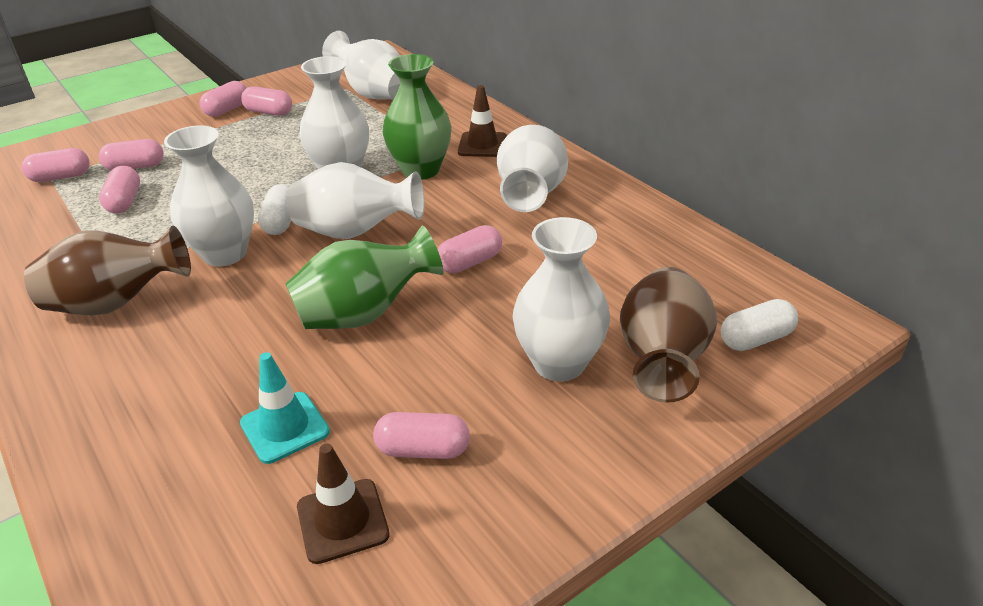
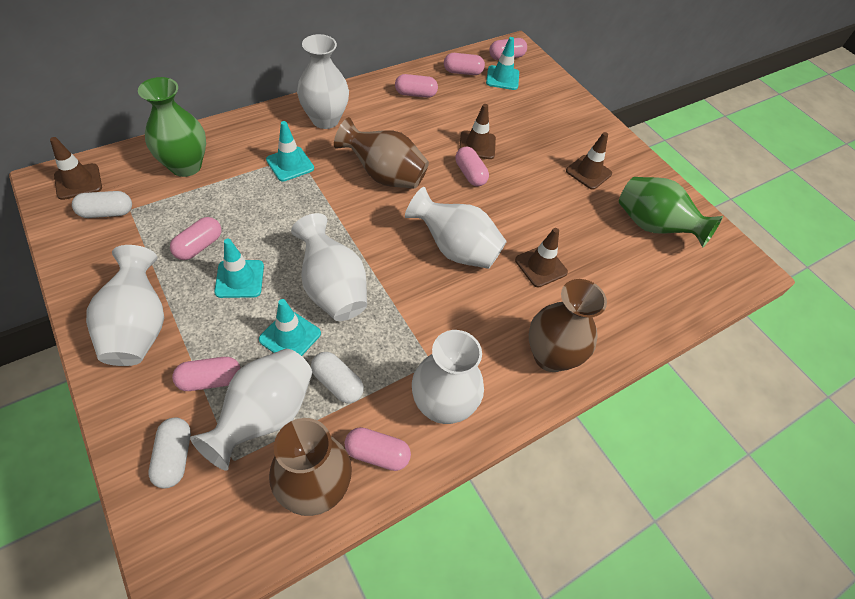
brown traffic cone: [297,444,390,564] [458,85,507,157] = 2 -> [50,137,102,200] [459,104,496,159] [515,228,568,288] [566,132,612,190] = 4
brown vase: [24,226,191,315] [620,267,717,403] = 2 -> [269,418,352,516] [334,117,429,189] [529,279,607,372] = 3
turquoise traffic cone: [240,352,330,464] = 1 -> [214,239,264,298] [259,299,321,356] [266,121,314,182] [486,37,519,90] = 4
white capsule: [258,184,291,235] [721,299,798,351] = 2 -> [72,191,132,218] [148,417,191,488] [311,352,364,403] = 3

